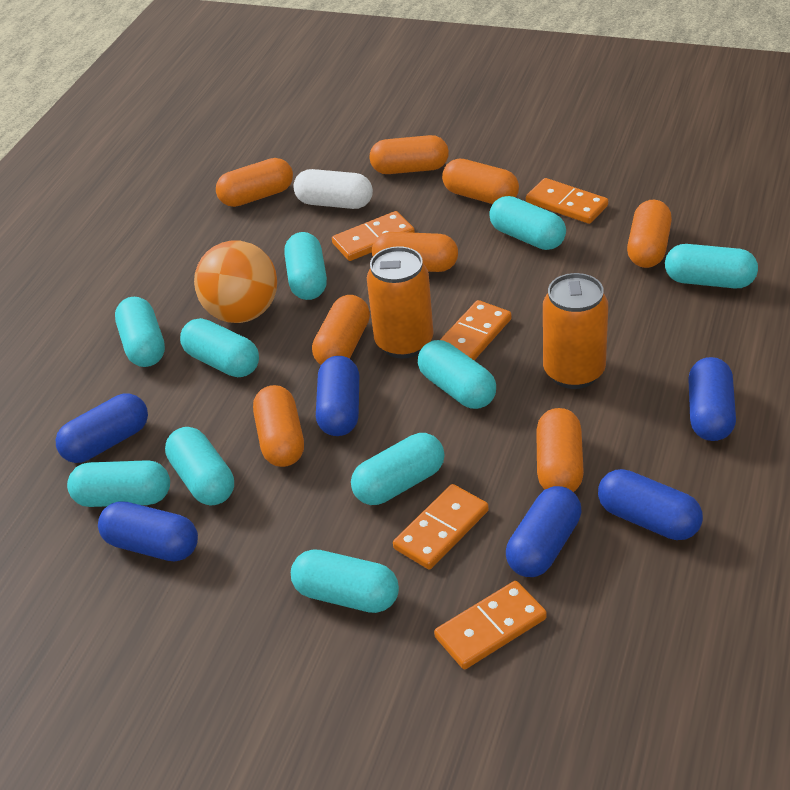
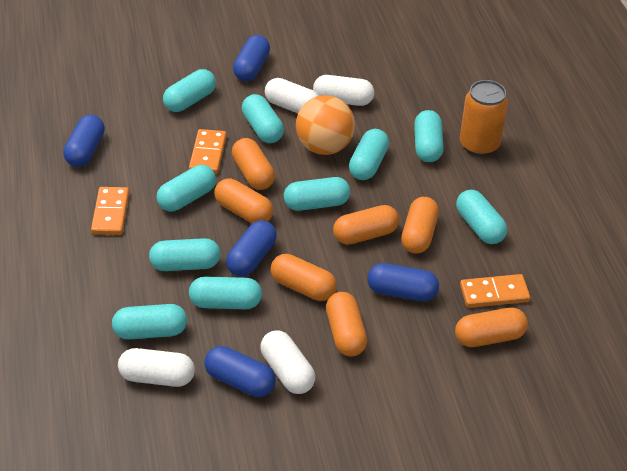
blue capsule: [55,393,148,463] [98,501,198,561] [316,356,359,436] [506,486,582,577] [598,469,703,540] [688,357,736,441] = 6 -> [63,115,105,167] [204,346,276,397] [226,220,277,277] [233,35,270,81] [367,263,439,301] = 5
orange can: [367,246,434,358] [543,273,608,389] = 2 -> [460,80,508,156] = 1
orange capsule: [216,158,293,207] [253,385,304,467] [312,295,370,365] [369,135,449,174] [372,232,458,272] [442,159,519,204] [536,408,584,492] [627,200,672,268] = 8 -> [214,178,273,223] [232,138,275,190] [270,254,337,301] [326,292,367,357] [333,205,399,245] [401,197,439,254] [455,308,528,347] = 7
orange domino: [332,211,415,261] [393,484,489,569] [434,581,547,669] [440,300,512,360] [526,178,608,224] = 5 -> [91,187,129,235] [189,129,227,174] [460,274,530,308] = 3
white capsule: [293,169,373,209] = 1 -> [118,348,195,387] [260,330,315,394] [265,78,320,113] [313,75,374,106] = 4

